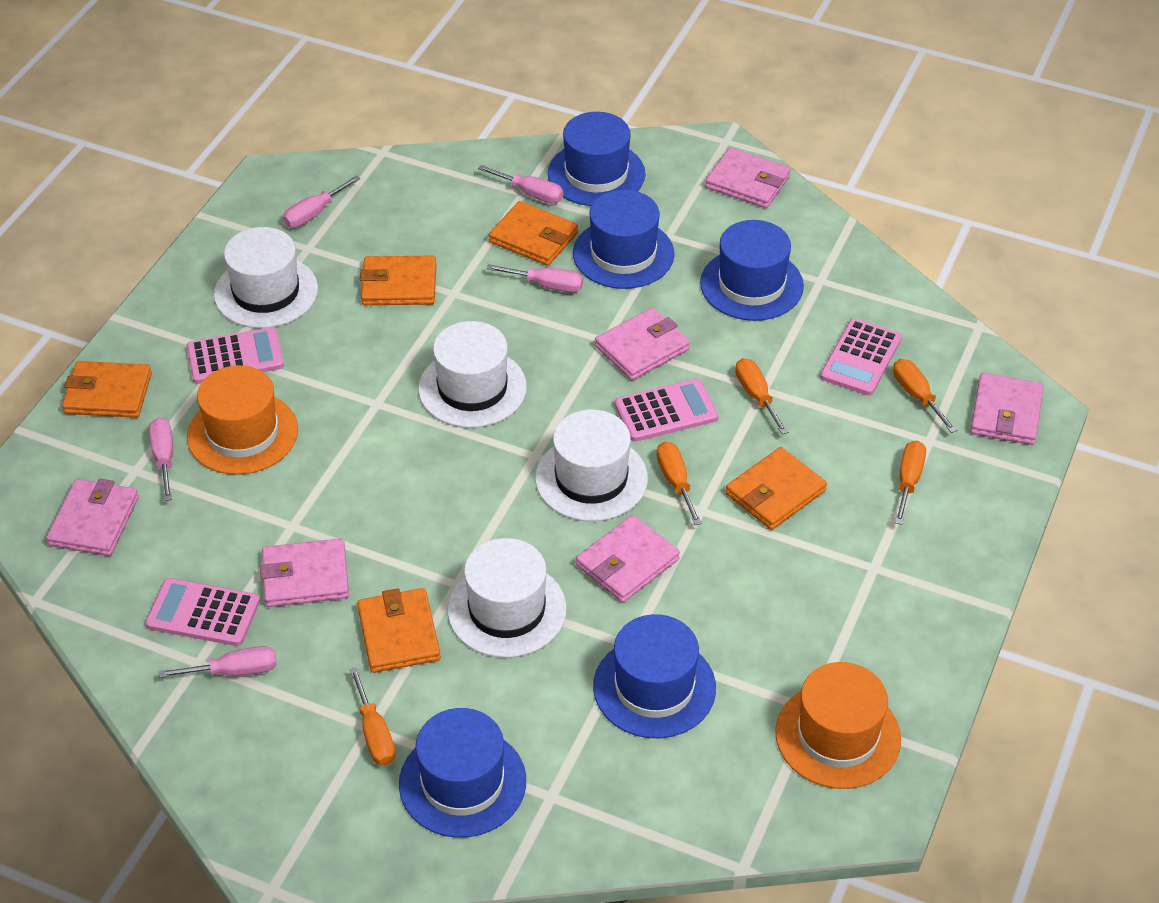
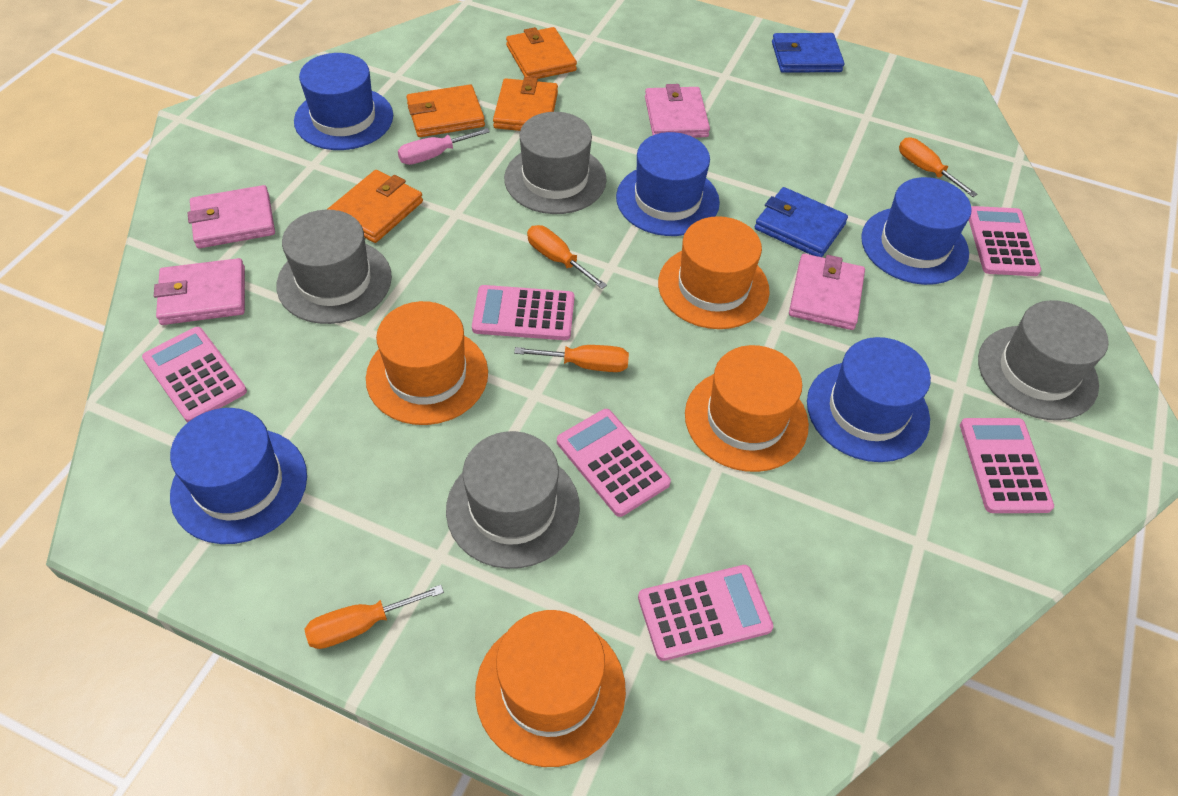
blue wallet: none = 0 -> [755,187,848,257] [772,33,844,73] = 2
grey hat: none = 0 -> [277,210,392,324] [446,431,580,569] [504,112,607,214] [978,300,1109,420] = 4
orange hat: [187,365,298,475] [775,662,901,789] = 2 -> [366,301,488,425] [475,610,626,767] [658,216,770,329] [685,345,809,472] = 4
orange screwdriver: [350,667,396,766] [657,442,702,525] [735,358,788,435] [893,359,957,433] [895,441,926,525] = 5 -> [304,585,444,649] [514,345,629,372] [527,225,607,289] [899,137,978,197] = 4
orange wallet: [62,361,152,418] [357,588,441,673] [360,256,436,305] [489,201,578,266] [726,447,827,530] = 5 -> [327,170,423,243] [407,85,485,137] [493,77,558,131] [506,27,577,79] = 4
pink calculator: [145,578,260,646] [187,327,284,384] [614,379,718,442] [820,318,902,396] = 4 -> [142,327,247,423] [472,285,575,340] [557,409,671,517] [638,565,773,661] [960,418,1054,513] [969,206,1041,276] = 6
pink screwdriver: [149,418,173,501] [159,646,277,678] [283,176,360,227] [478,165,563,204] [486,264,583,293] = 5 -> [398,128,490,165] = 1
pink wallet: [46,479,139,556] [260,538,349,607] [576,515,680,603] [595,308,690,380] [705,148,791,208] [970,373,1044,445] = 6 -> [154,258,245,325] [188,185,275,248] [645,84,710,138] [789,254,865,330] = 4
white hat: [214,227,318,328] [418,321,527,428] [447,538,567,658] [535,410,648,521] = 4 -> none = 0

